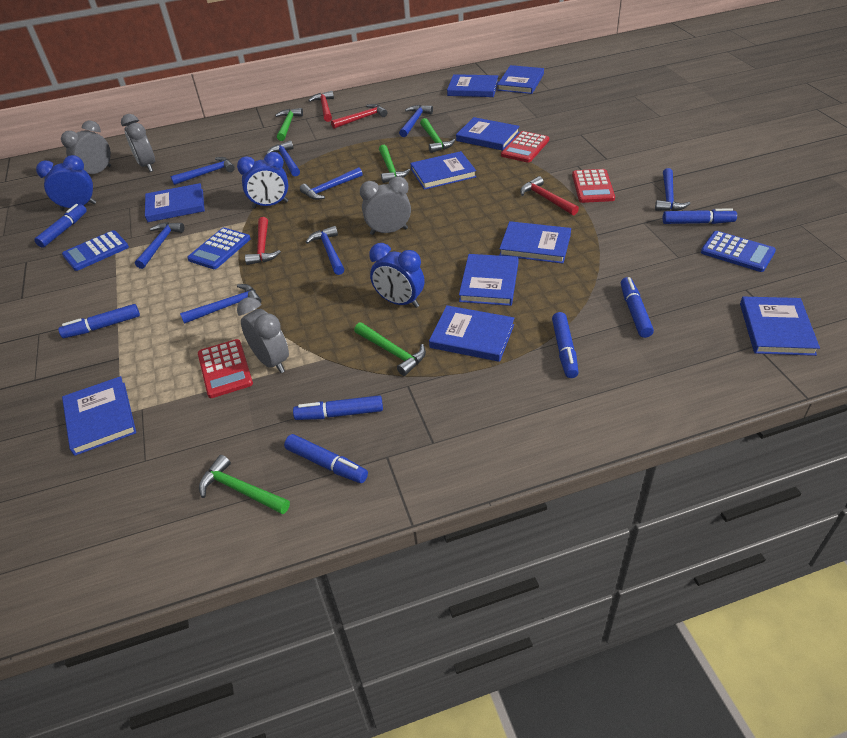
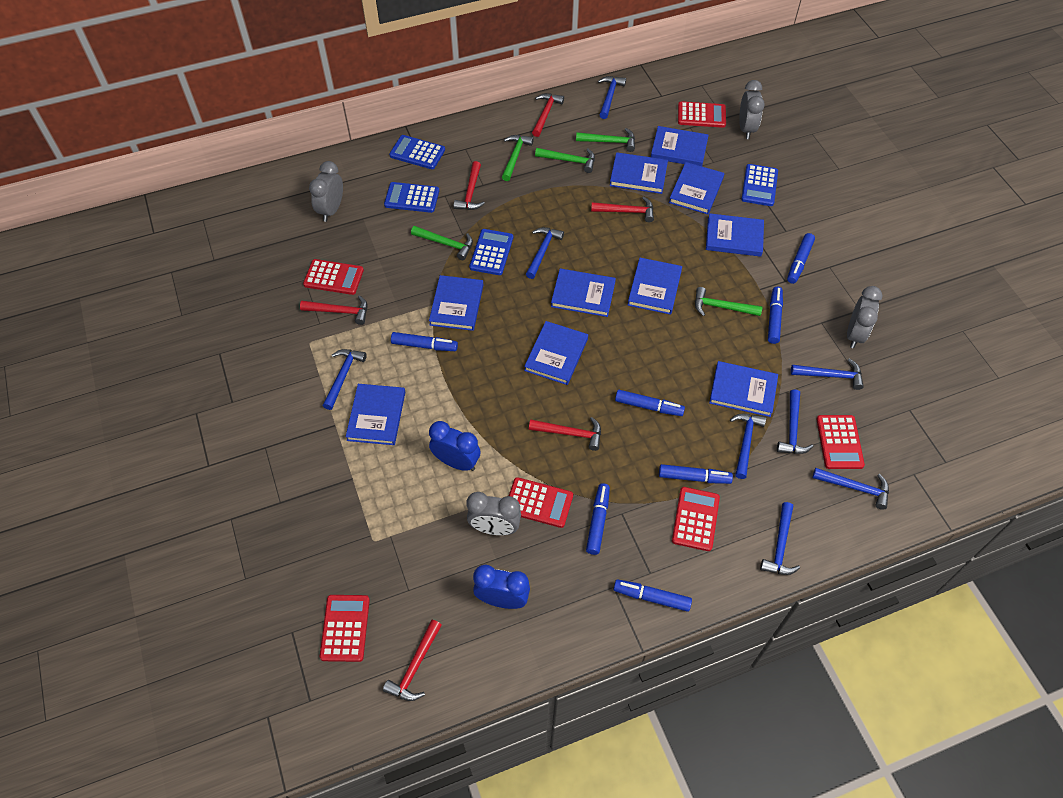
blue calculator: [62,230,129,271] [187,228,251,269] [701,231,776,272] = 3 -> [384,182,439,213] [389,135,445,169] [469,229,513,275] [741,164,778,206] = 4
blue clock: [36,155,96,211] [237,152,288,208] [369,243,425,308] = 3 -> [429,421,481,471] [473,564,530,609] = 2
red calculator: [198,339,253,398] [501,131,549,163] [572,169,615,203] = 3 -> [303,259,364,295] [320,595,370,662] [509,477,573,528] [672,487,720,551] [678,101,726,128] [816,415,865,469] = 6
red hammer: [245,217,281,265] [308,91,334,122] [331,104,387,129] [520,176,579,216] = 4 -> [300,295,367,325] [383,620,442,701] [454,161,485,210] [529,417,601,451] [532,93,564,137] [591,196,654,222] = 6

